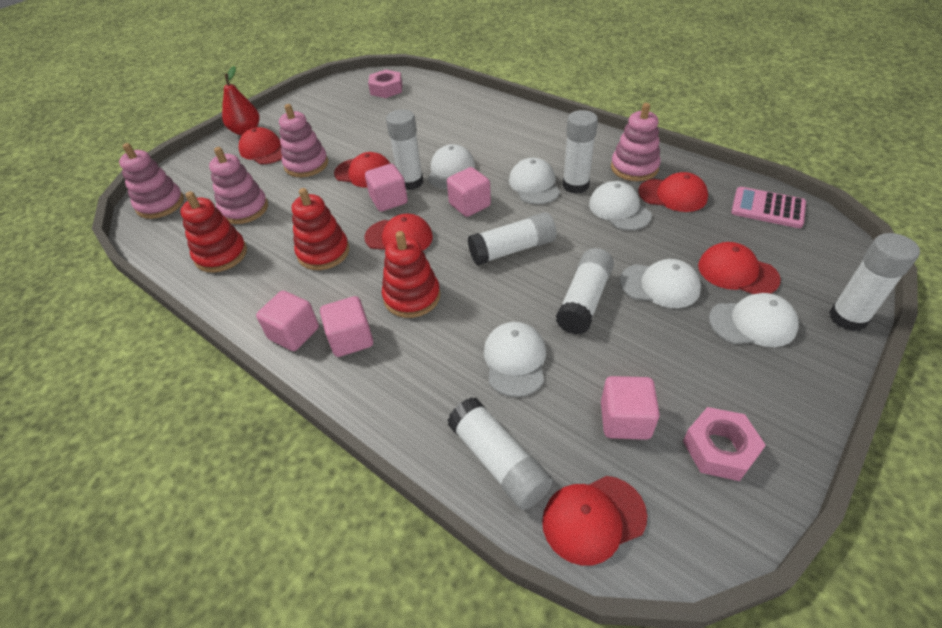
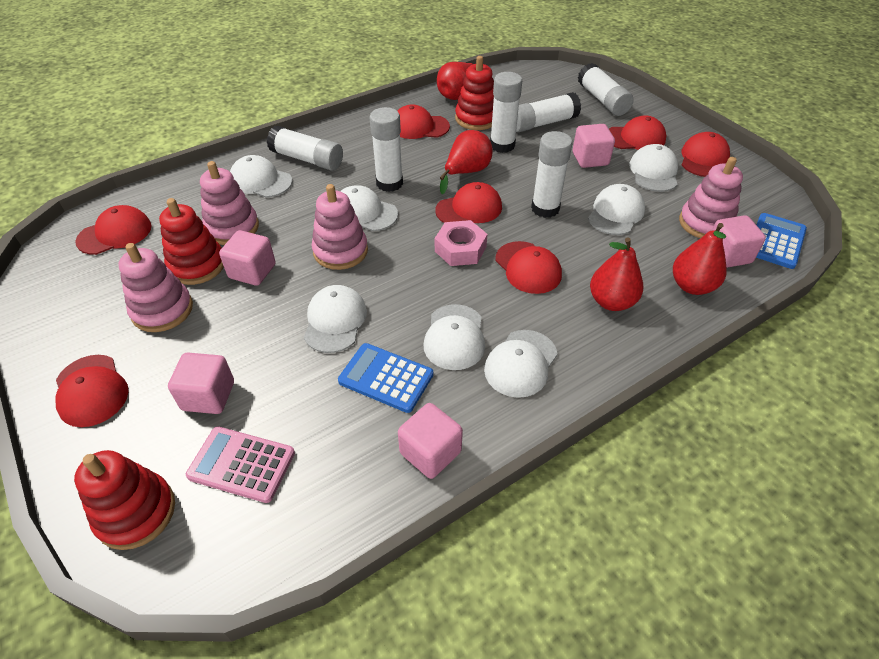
blue calculator: none = 0 -> [338,343,433,413] [756,213,807,269] = 2
pink nut: [368,70,402,98] [683,407,766,481] = 2 -> [435,220,487,266] = 1
red cap: [238,127,282,164] [334,152,391,188] [364,214,433,251] [542,476,647,566] [638,172,708,212] [698,242,781,294] = 6 -> [56,355,129,427] [75,205,152,255] [397,104,450,139] [435,182,502,223] [495,241,562,294] [609,115,666,150] [681,132,730,177] = 7
red pear: [222,66,259,136] = 1 -> [437,62,473,100] [440,130,493,194] [590,237,643,311] [673,223,727,295] = 4
white cap: [428,144,475,189] [484,322,546,397] [509,158,560,205] [589,181,652,230] [620,259,701,308] [709,293,799,347] = 6 -> [230,155,292,198] [304,285,367,353] [340,185,398,231] [424,304,485,370] [484,330,557,398] [588,184,645,235] [629,144,678,192] = 7

